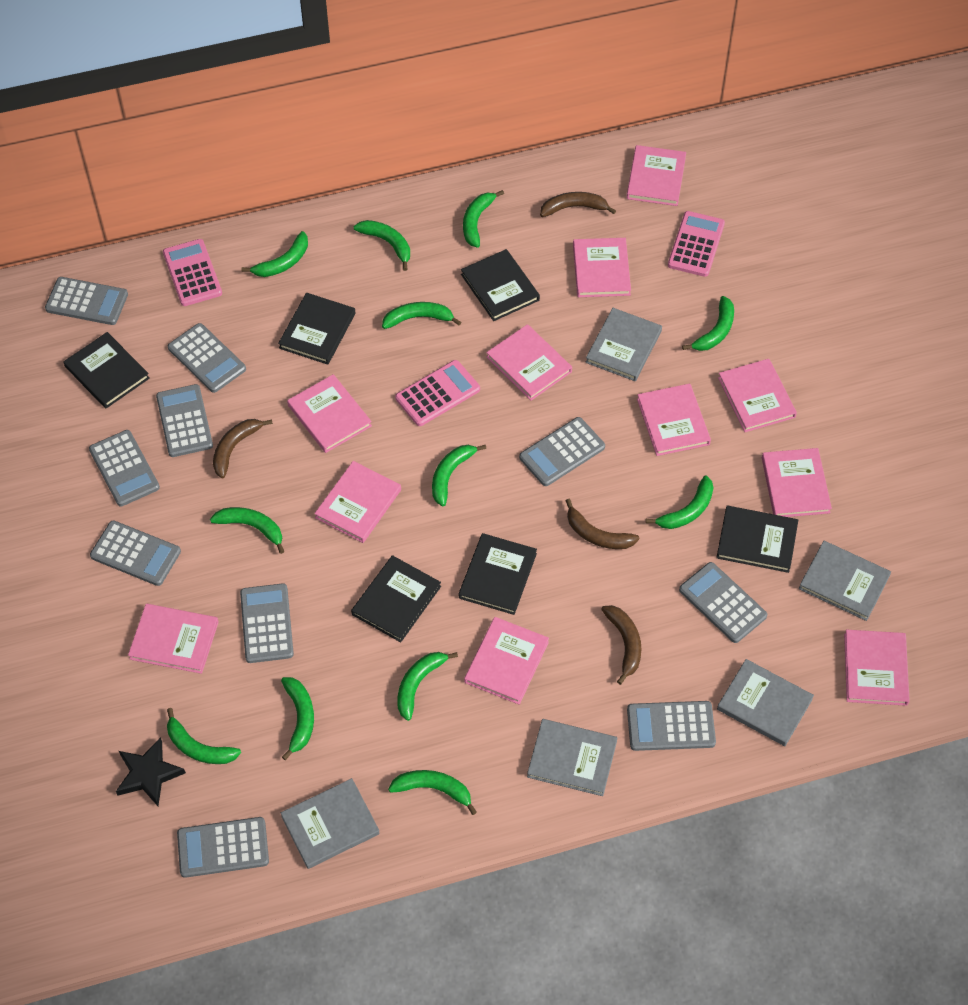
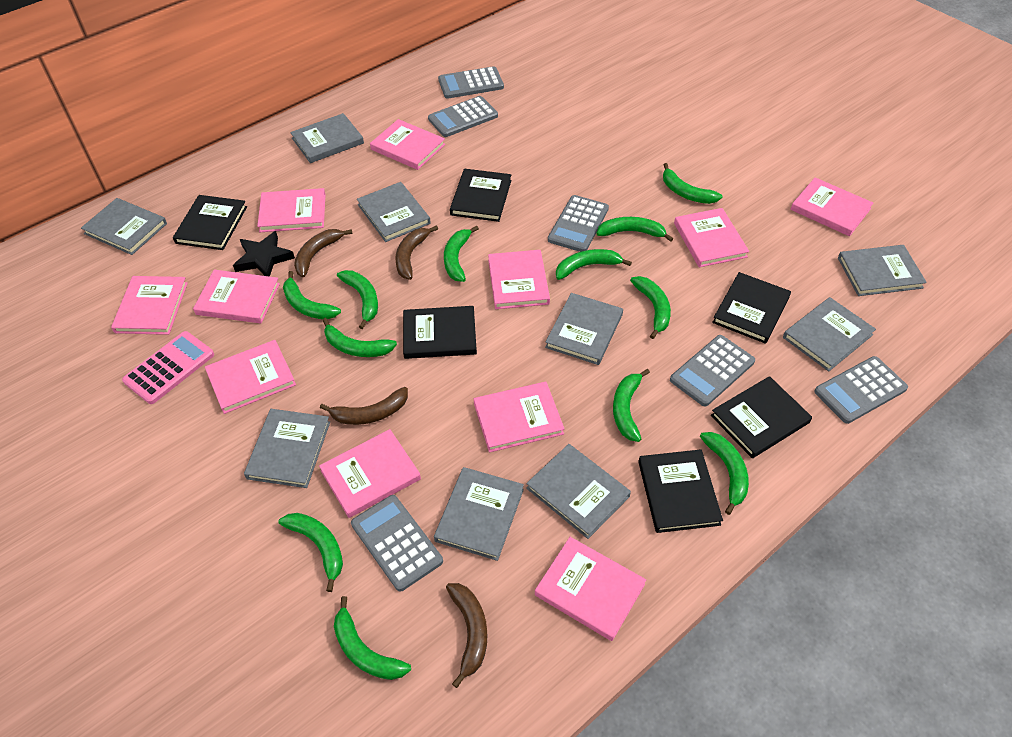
grey book: [281,778,380,869] [527,719,617,796] [586,308,662,381] [717,659,814,746] [799,541,891,621] = 5 -> [81,198,167,255] [244,409,330,488] [290,113,364,163] [357,182,431,242] [434,467,524,561] [526,444,631,539] [545,293,623,365] [783,297,876,371] [838,245,927,296] = 9
grey calculator: [45,277,128,325] [89,430,160,506] [90,521,181,586] [156,384,213,457] [168,323,246,393] [177,817,269,878] [240,583,294,663] [519,417,605,486] [627,701,716,751] [679,562,767,643] = 10 -> [351,495,443,592] [428,96,498,137] [438,66,504,99] [548,195,609,252] [670,335,755,406] [814,356,908,424] = 6
pink calculator: [163,239,222,306] [395,360,480,426] [668,211,725,277] = 3 -> [122,331,214,404] = 1

